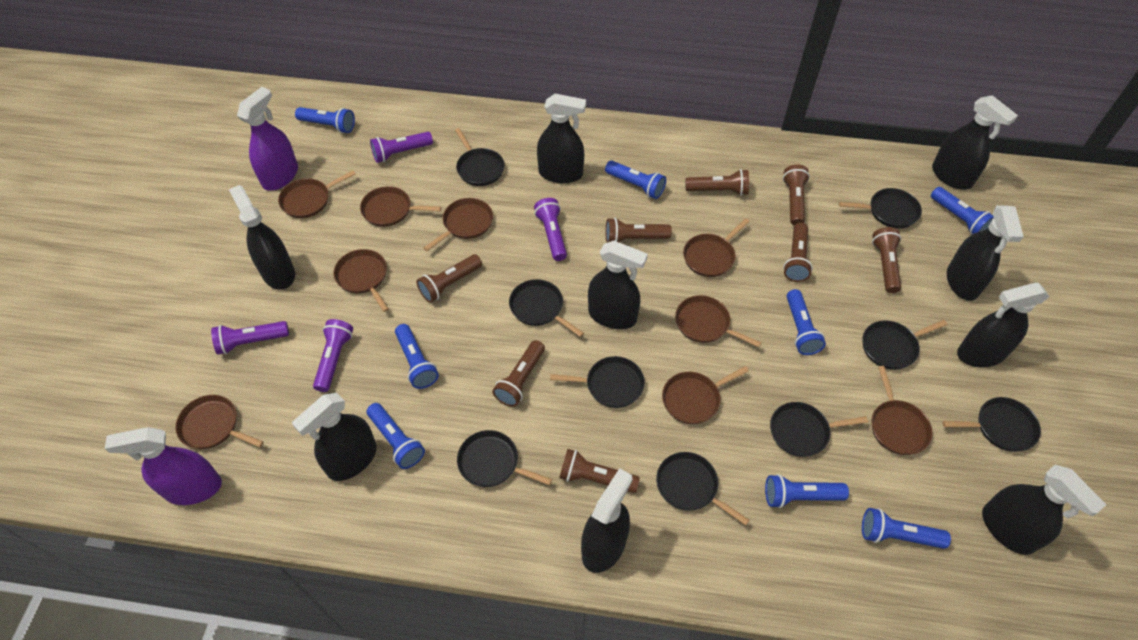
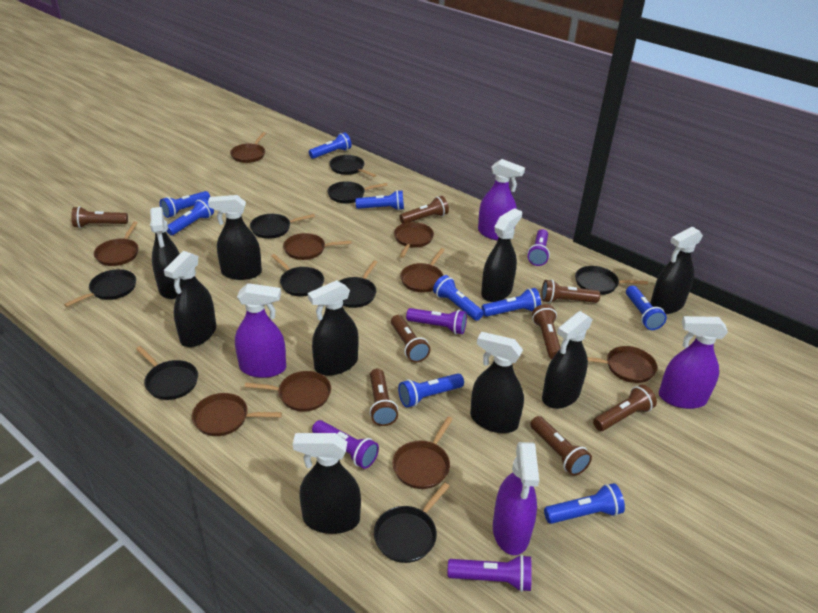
blue flashlight: [295,107,355,133] [366,403,425,469] [395,324,439,389] [605,161,666,199] [765,474,849,508] [786,289,826,355] [862,508,951,549] [931,187,994,234] = 8 -> [160,191,210,218] [167,198,214,235] [309,132,352,159] [355,190,404,210] [398,374,464,408] [433,275,484,321] [482,288,541,317] [544,483,625,524] [626,286,667,330] = 9
purple spray bottle: [105,427,222,505] [237,87,298,191] = 2 -> [235,283,286,378] [478,159,525,241] [493,442,539,555] [659,316,728,409] = 4

